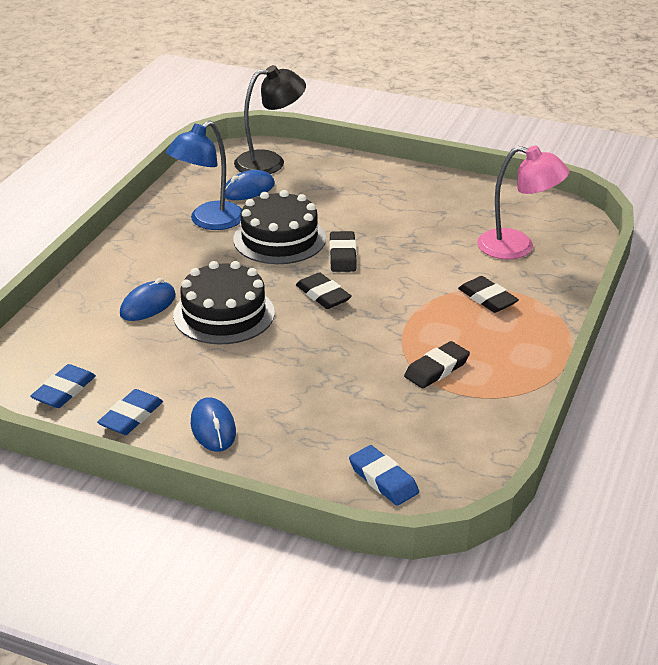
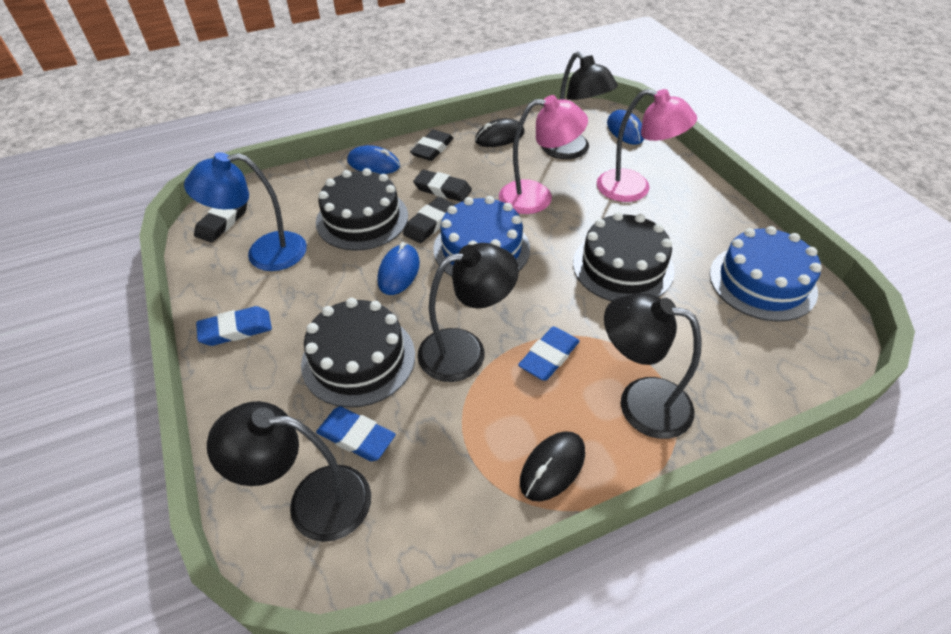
black cake: [173,261,275,344] [233,190,326,264] = 2 -> [301,298,415,408] [316,168,408,251] [573,212,675,301] = 3
black lamp: [234,65,306,174] = 1 -> [207,401,371,542] [417,243,519,382] [541,52,618,159] [604,293,702,439] = 4
black mouse: none = 0 -> [475,118,525,147] [520,431,585,501] = 2
blue cake: none = 0 -> [433,196,530,277] [709,226,822,322] = 2
pink lamp: [477,146,570,259] = 1 -> [499,95,588,214] [597,89,697,202] = 2

